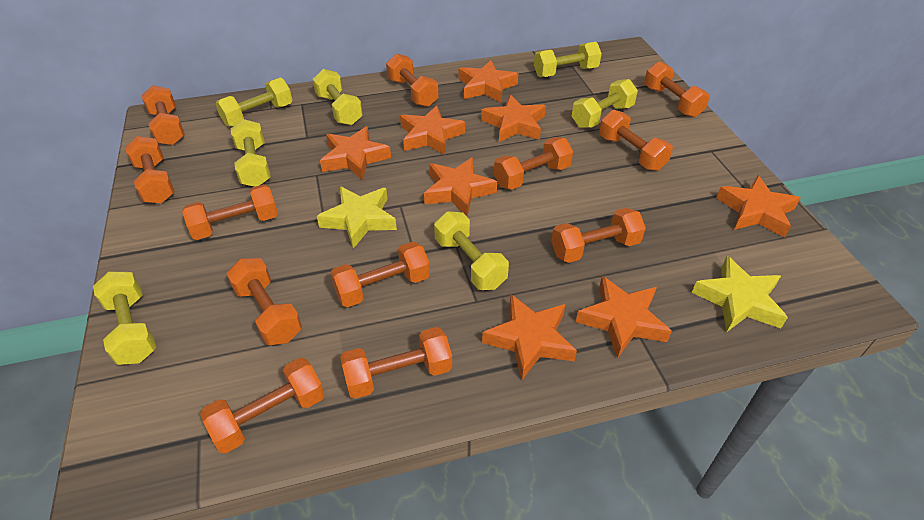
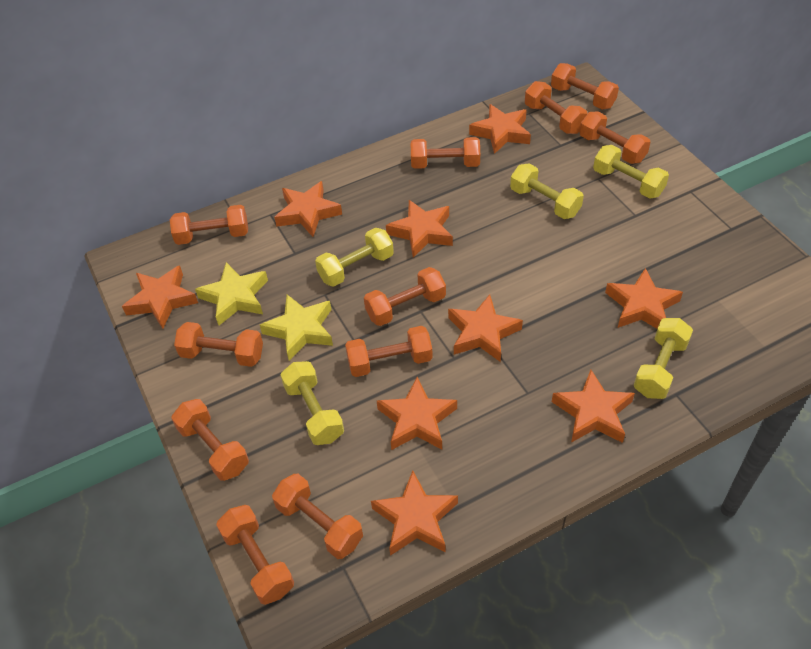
orange dumbbell: [125,136,175,204] [142,85,185,145] [182,184,278,240] [200,358,325,453] [227,258,302,345] [330,242,430,307] [340,327,452,399] [386,53,439,107] [494,137,573,190] [551,208,646,263] [599,110,673,171] [644,61,710,117] = 12 -> [170,205,248,245] [171,399,249,481] [174,322,263,367] [216,505,294,605] [272,474,363,559] [345,326,433,377] [364,267,446,326] [411,137,480,169] [525,81,587,134] [551,63,619,109] [579,112,650,164] = 11
orange star: [320,126,391,180] [400,105,465,155] [424,157,497,216] [459,60,518,103] [481,95,546,142] [482,294,577,380] [576,276,672,359] [716,175,800,237] = 8 -> [122,265,198,329] [274,181,342,237] [371,471,458,556] [377,377,457,450] [386,200,453,258] [448,294,523,362] [469,104,531,154] [552,370,635,443] [605,268,683,329] = 9
yellow dumbbell: [93,272,156,365] [215,78,293,127] [231,119,271,187] [313,69,363,125] [434,211,509,290] [534,42,602,77] [572,79,638,128] = 7 -> [281,361,344,445] [315,228,394,287] [510,163,584,219] [593,145,669,199] [634,318,693,399] = 5

